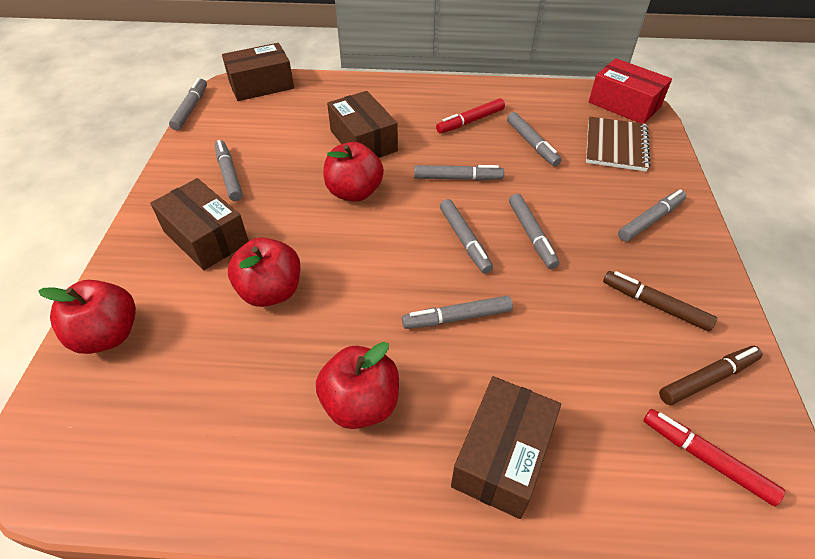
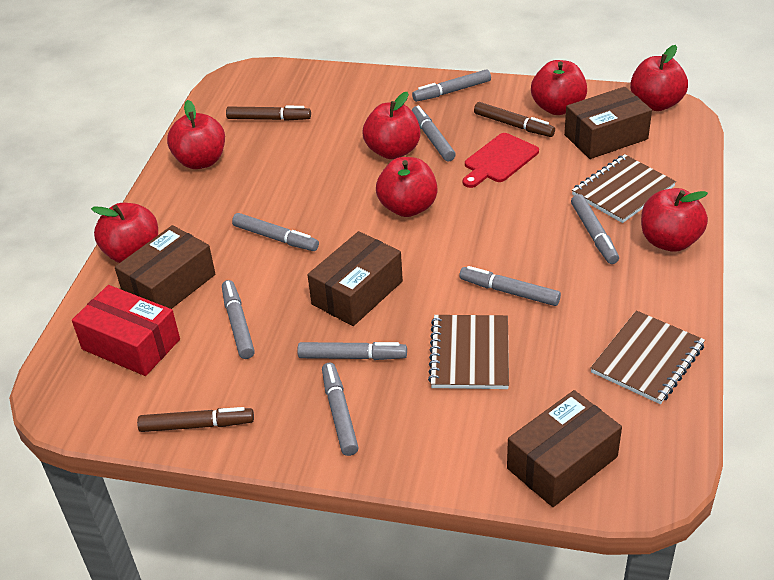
brown marker: [603,271,717,331] [659,346,763,405] = 2 -> [137,407,254,432] [226,106,311,121] [474,102,555,137] = 3
brown notebook: [586,116,650,172] = 1 -> [428,315,509,389] [572,154,676,223] [591,310,705,404] = 3
red apple: [38,280,136,354] [228,237,300,307] [316,342,399,429] [324,142,384,202] = 4 -> [91,203,158,263] [167,100,225,169] [363,92,421,159] [376,157,438,217] [531,60,587,115] [630,45,688,111] [641,188,708,252] = 7
red cutting board: none = 0 -> [463,133,539,188] = 1
red marker: [436,98,505,133] [643,409,785,506] = 2 -> none = 0

